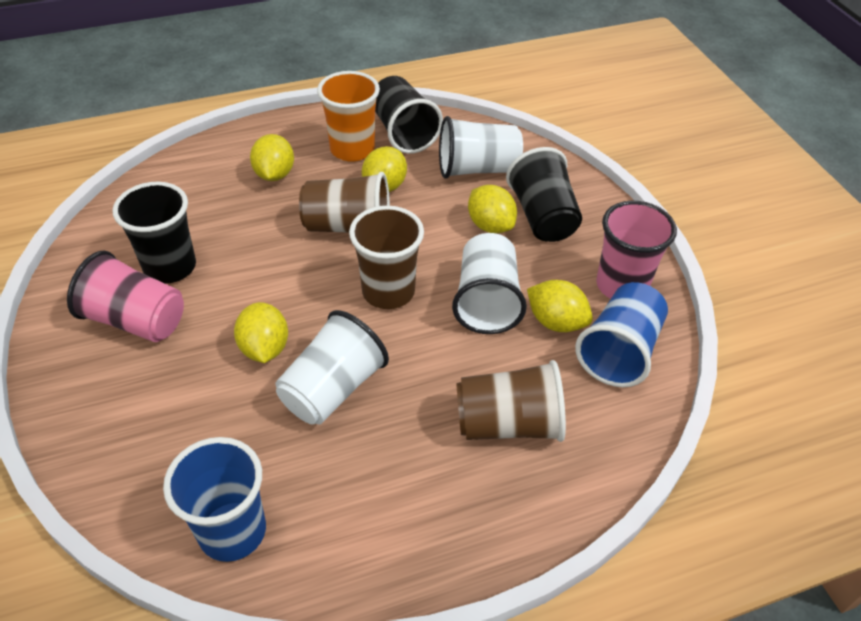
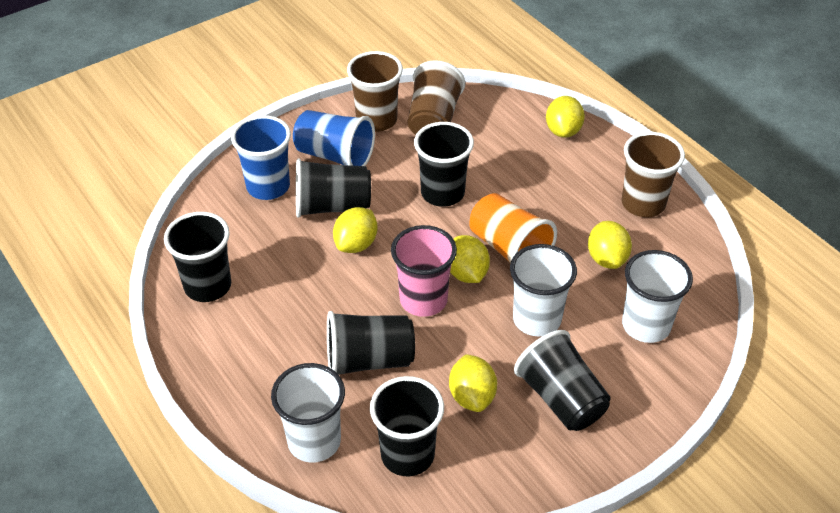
black cup: [112,182,196,284] [375,76,443,154] [506,147,582,242] = 3 -> [164,212,231,302] [296,158,371,218] [327,311,415,375] [370,376,444,476] [414,122,474,207] [514,330,611,431] = 6
pink cup: [67,250,184,342] [596,201,677,299] = 2 -> [391,225,457,317] = 1

